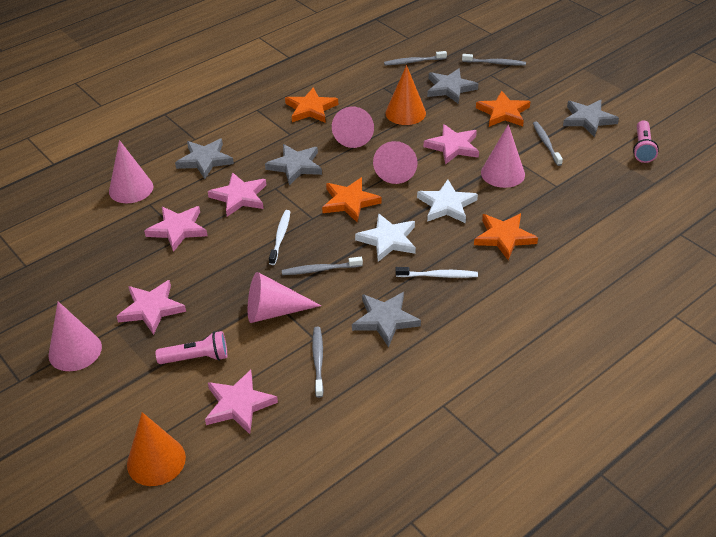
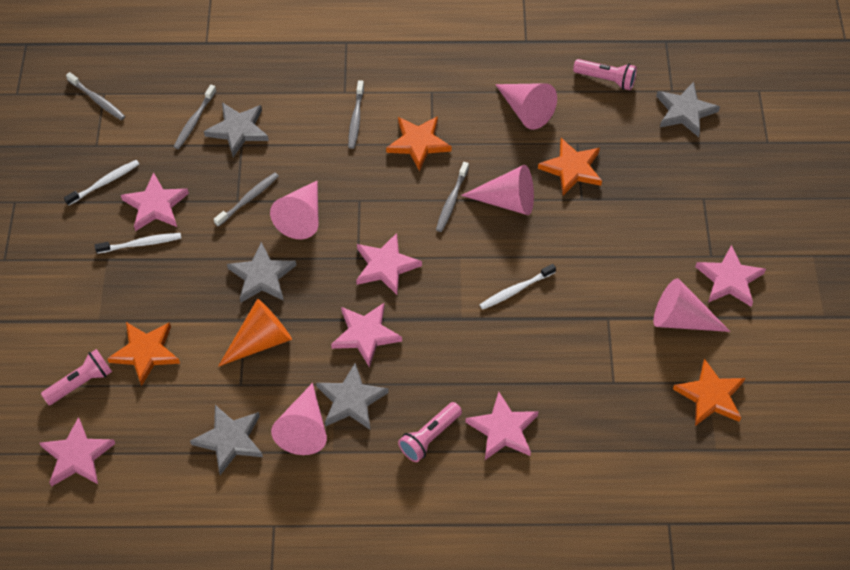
orange cone: [127,412,186,486] [385,65,426,125] = 2 -> [218,299,292,367] = 1
pink cone: [48,301,102,371] [109,140,153,203] [248,272,321,323] [332,107,374,148] [373,141,418,184] [481,124,525,188] = 6 -> [270,180,319,239] [271,383,327,455] [461,165,534,215] [495,83,557,130] [654,278,731,332] = 5
pink flashlight: [156,331,227,364] [633,120,659,163] = 2 -> [41,349,112,405] [398,402,462,462] [573,59,637,90] = 3
pink star: [116,280,186,335] [144,206,208,252] [205,370,278,434] [208,172,266,217] [424,124,479,164] = 5 -> [39,417,115,486] [121,173,189,231] [331,303,402,368] [356,233,422,295] [465,392,539,460] [695,245,766,306] = 6
white star: [355,213,416,262] [417,180,478,223] = 2 -> none = 0
white toothbrush: [269,210,291,265] [396,267,478,278] = 2 -> [64,160,139,206] [95,233,181,254] [480,264,556,310] = 3

